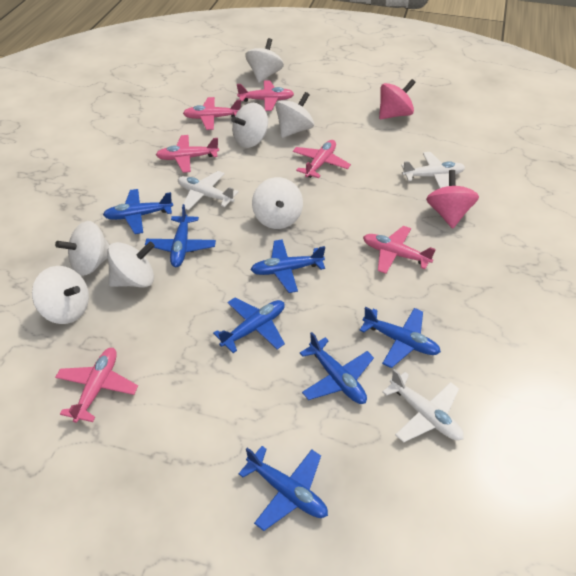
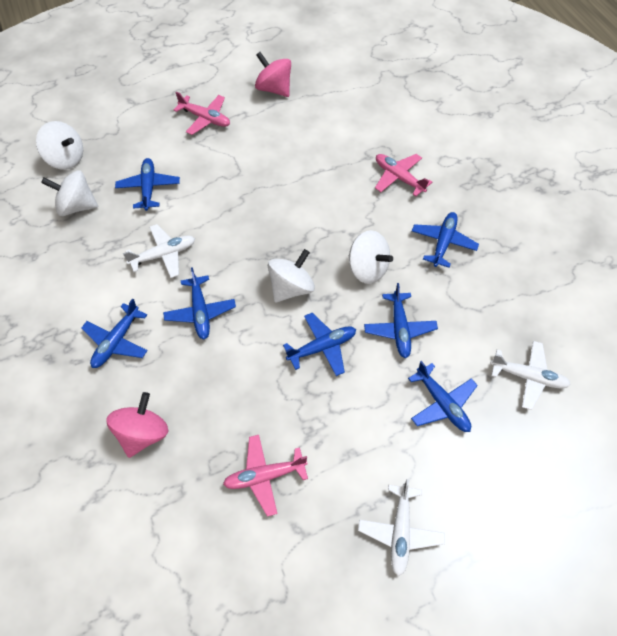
pink plane: [55,348,138,423] [156,135,219,173] [183,97,241,130] [237,80,294,111] [293,140,351,178] [363,226,436,274] = 6 -> [173,92,230,135] [223,435,308,517] [375,154,432,197] = 3
white spinning top: [32,266,89,324] [55,221,110,276] [107,242,155,288] [231,103,268,148] [245,38,284,83] [252,177,303,229] [276,92,314,138] = 7 -> [36,121,83,170] [41,171,98,216] [268,249,315,303] [349,230,393,284] = 4

